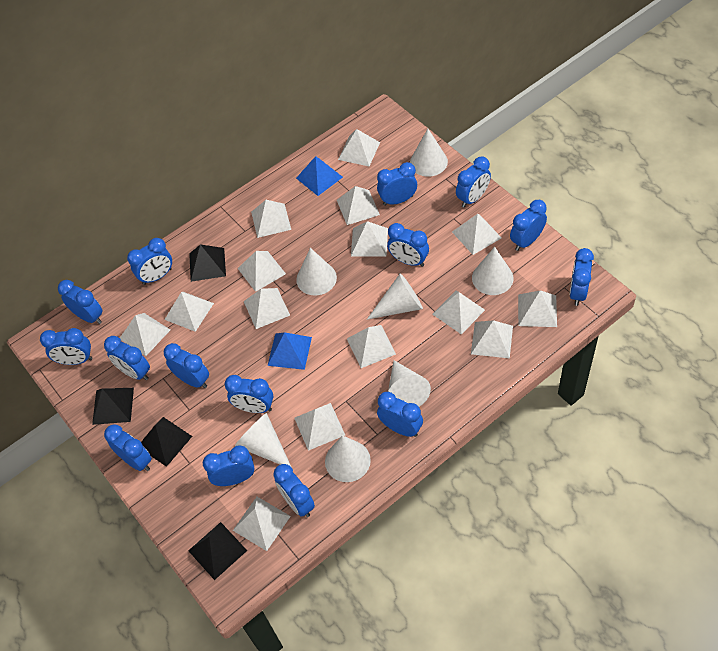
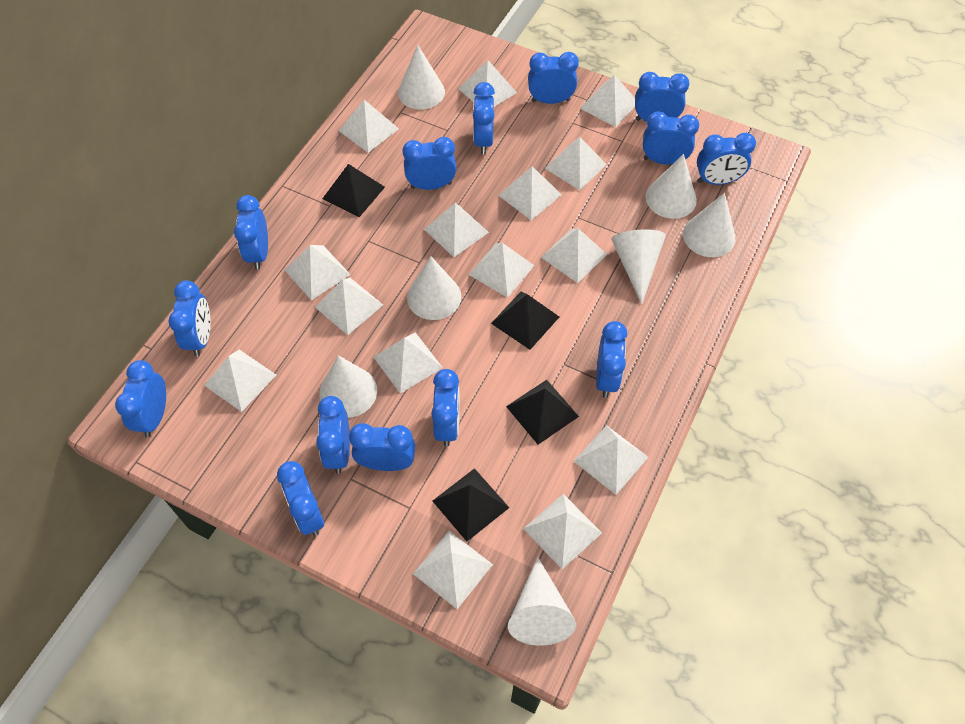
blue clock: [40,328,93,365] [58,280,103,324] [104,336,150,380] [104,424,152,471] [127,238,172,285] [164,343,209,388] [203,445,255,486] [225,375,274,413] [273,464,315,517] [377,162,417,206] [377,392,423,437] [387,223,429,267] [456,156,491,208] [510,200,547,251] [569,248,594,306] = 15 -> [115,360,166,437] [168,280,211,357] [234,195,268,270] [277,461,324,536] [316,396,350,474] [349,423,415,471] [403,137,456,190] [431,369,460,446] [473,82,495,155] [528,52,579,104] [596,321,627,398] [635,72,689,122] [643,111,699,165] [697,133,756,185] = 14
blue pyramid: [267,332,312,370] [296,156,343,196] = 2 -> none = 0

